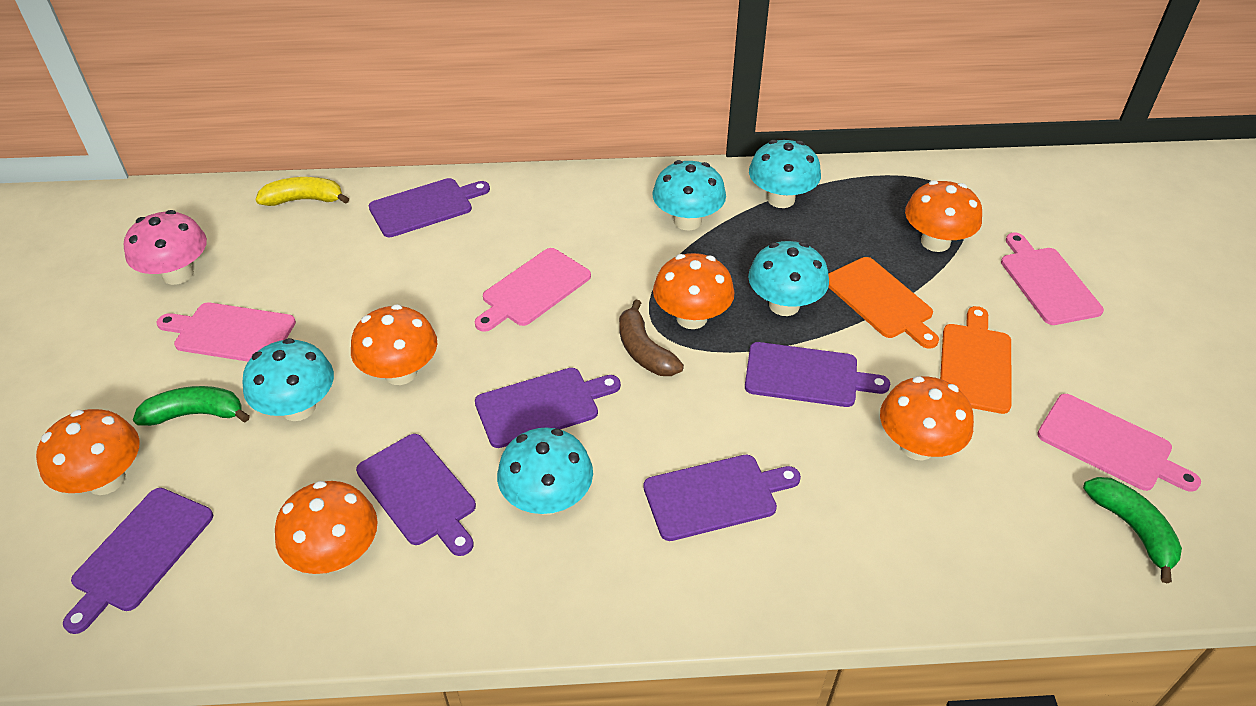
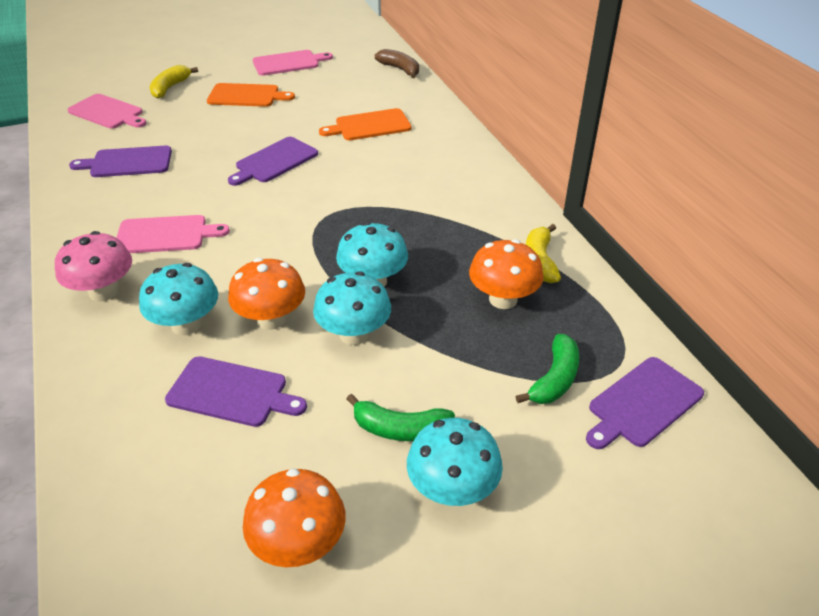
orange mushroom: [36,409,140,495] [275,481,378,574] [351,304,437,385] [653,253,735,329] [880,376,974,460] [905,180,982,252] = 6 -> [228,258,305,330] [243,468,346,567] [469,239,544,309] = 3
pink cutting board: [157,303,296,362] [474,248,591,332] [1001,233,1104,325] [1037,394,1201,492] = 4 -> [67,94,147,129] [116,215,230,253] [253,50,333,76] = 3
purple cutting board: [63,488,213,634] [356,434,476,556] [369,178,490,237] [475,368,621,448] [643,455,801,541] [745,342,890,407] = 6 -> [69,146,172,177] [165,356,307,427] [228,137,318,186] [586,357,704,449] = 4
turquoise mushroom: [242,338,334,421] [497,428,593,515] [652,160,726,231] [748,241,829,316] [749,140,821,208] = 5 -> [139,263,218,335] [313,271,391,345] [336,222,408,287] [407,418,503,506] = 4
yellow banana: [255,177,349,206] = 1 -> [150,65,198,99] [526,224,561,283] = 2

